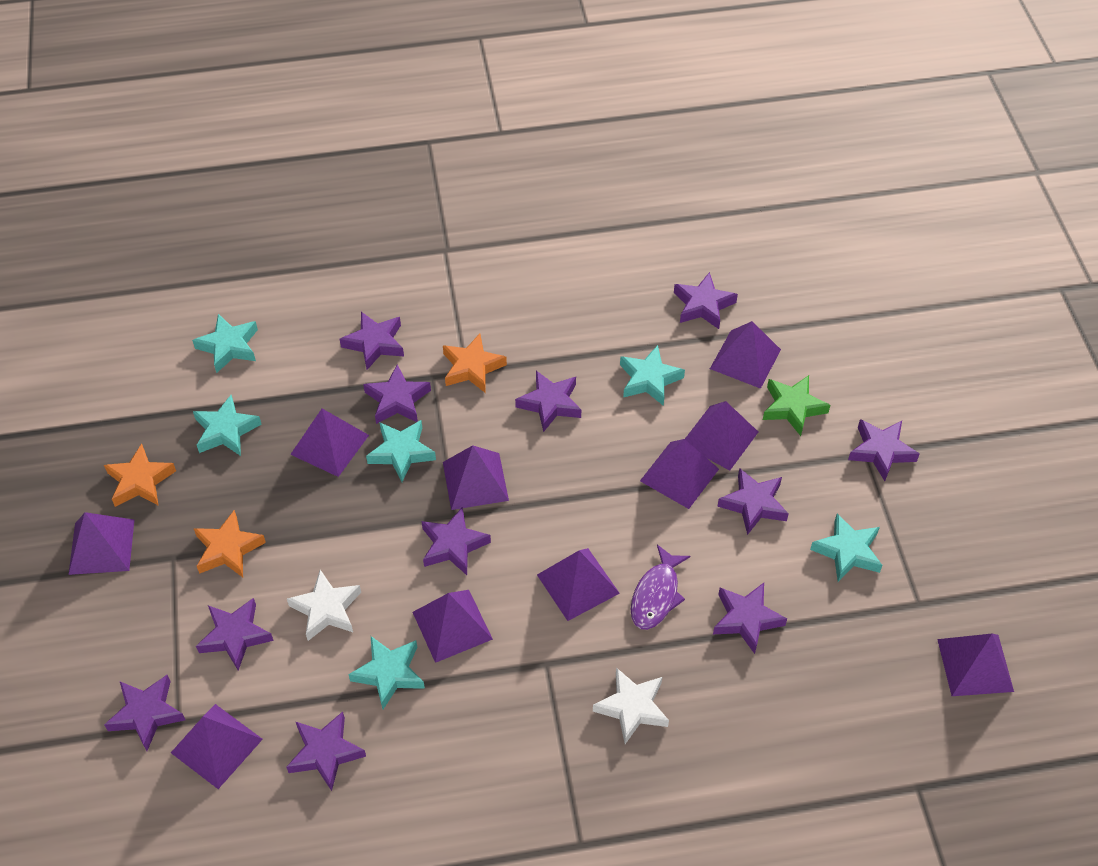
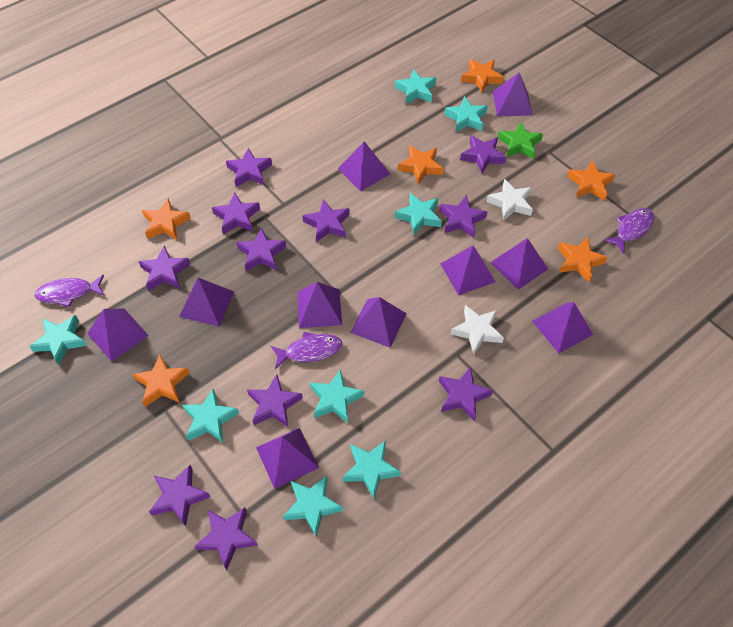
orange star: [104,443,176,507] [193,510,266,577] [443,334,507,393] = 3 -> [132,355,190,407] [142,198,191,240] [398,145,443,185] [461,59,504,92] [558,237,608,282] [567,161,615,200] = 6
purple fish: [631,545,690,630] = 1 -> [35,275,104,307] [271,332,342,369] [604,208,654,254] = 3
turquoise star: [192,314,258,373] [193,395,262,456] [348,636,425,709] [366,420,436,482] [620,345,685,406] [810,513,883,582] = 6 -> [29,315,87,365] [182,389,239,443] [283,475,343,537] [310,369,364,423] [342,441,401,499] [395,69,436,104] [395,193,442,235] [444,96,488,132] = 8

